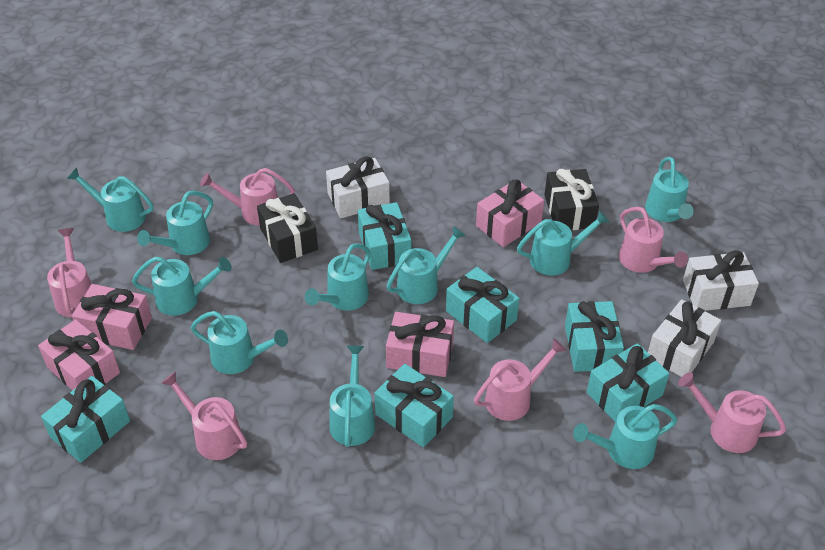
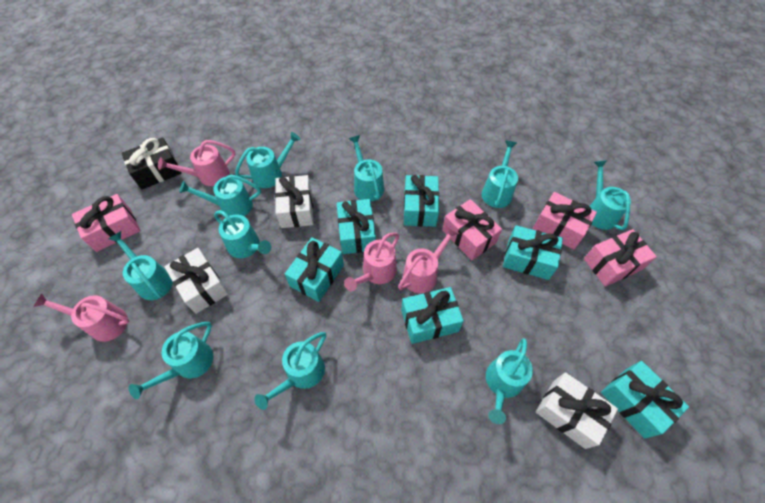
black gift: [257,193,318,263] [545,169,599,230] = 2 -> [122,137,182,189] = 1
pink watering can: [47,228,92,318] [161,371,247,460] [200,168,295,226] [474,338,567,421] [619,206,688,273] [678,372,786,453] = 6 -> [33,293,130,342] [158,140,235,186] [344,232,399,291] [398,226,459,293] = 4

